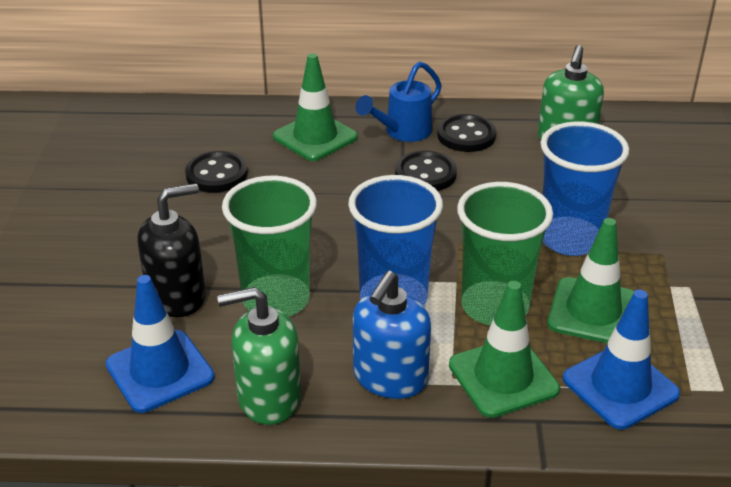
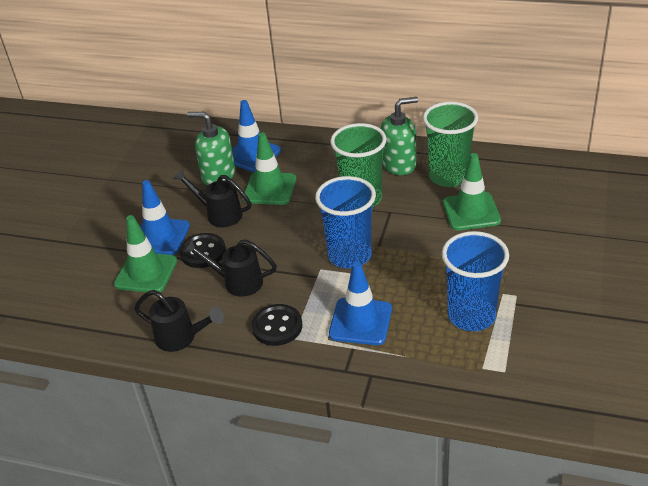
black button: [185,151,248,192] [395,150,457,191] [437,114,496,152] = 3 -> [179,233,226,268] [251,304,302,346] = 2
black soap dispenser: [137,183,206,317] = 1 -> none = 0
black watering can: none = 0 -> [134,290,224,352] [173,168,251,227] [182,238,277,296] = 3
blue soap dispenser: [353,271,431,399] = 1 -> none = 0
blue traffic cone: [106,275,215,413] [563,290,680,430] = 2 -> [140,180,190,255] [232,100,281,172] [329,261,392,345] = 3
blue watering can: [355,61,442,142] = 1 -> none = 0

